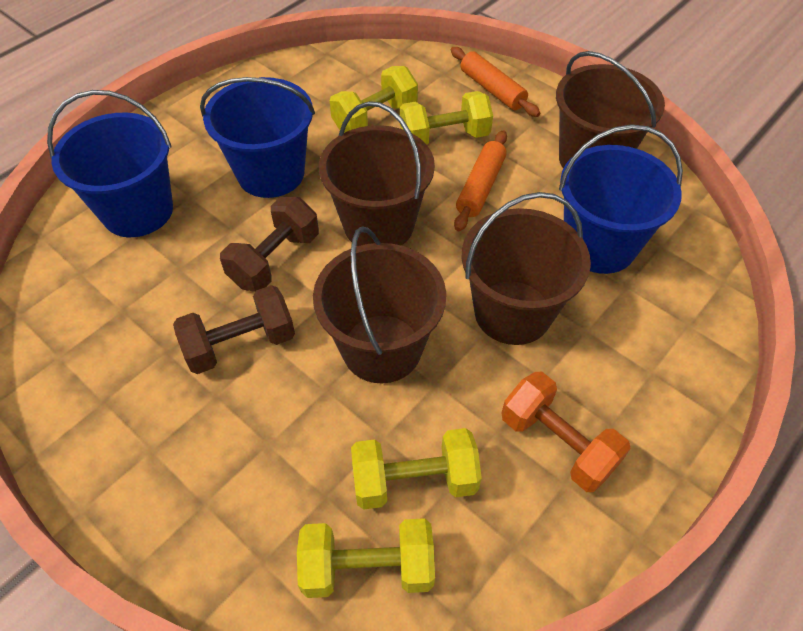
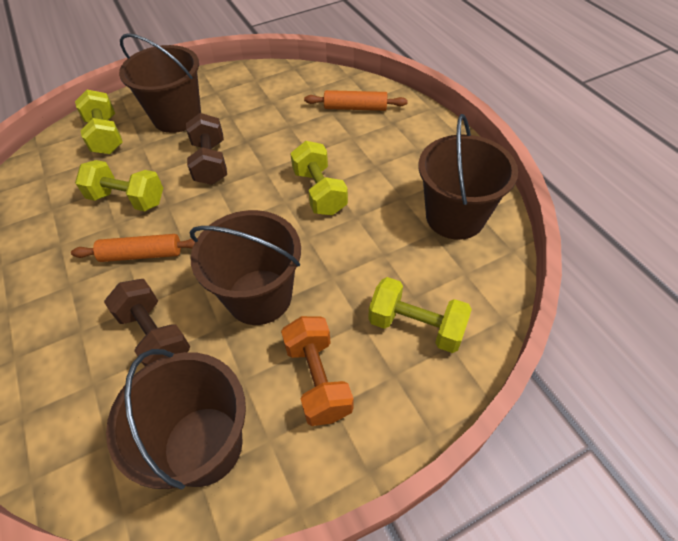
blue bucket: [47,90,173,237] [200,77,315,198] [559,124,683,274] = 3 -> none = 0

